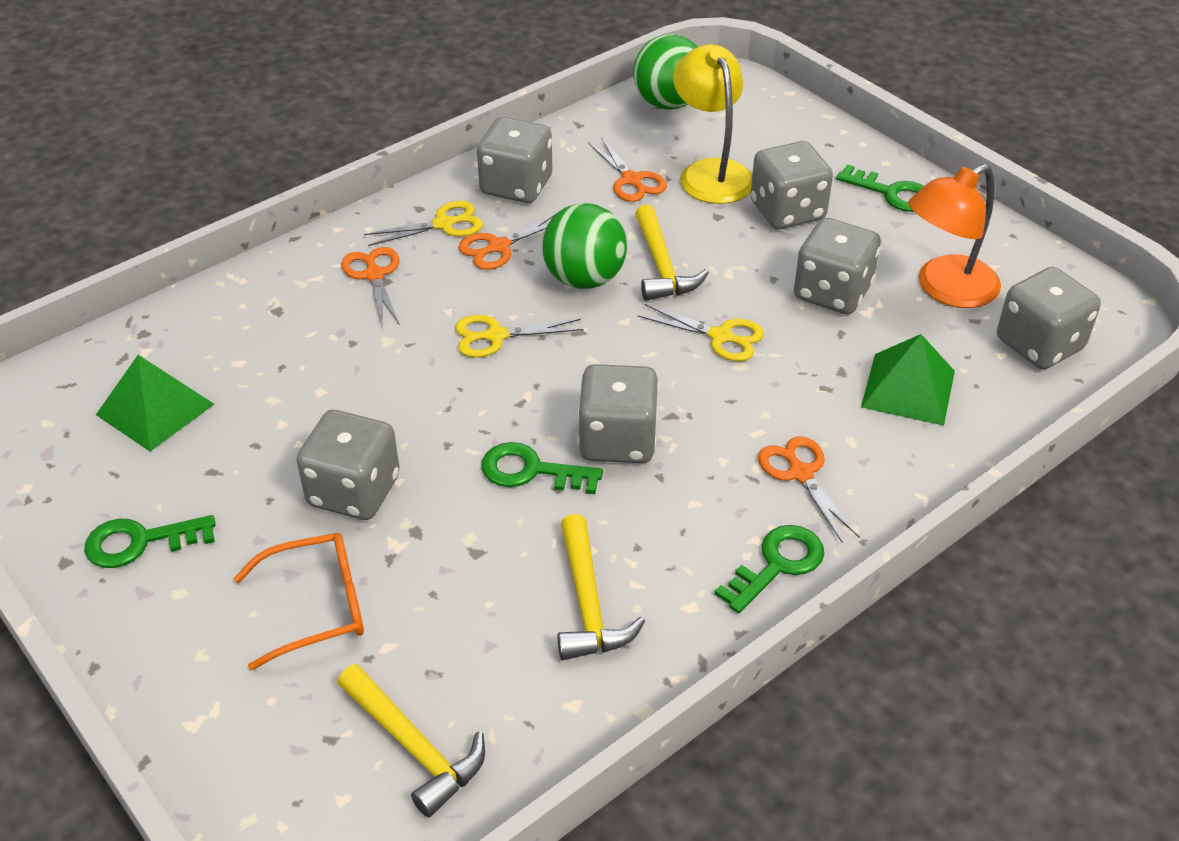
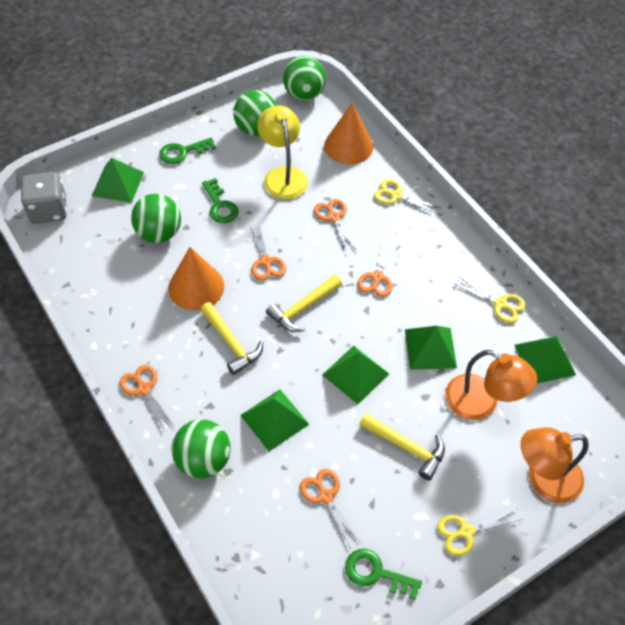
green ball: [542,203,627,289] [633,34,698,110] = 2 -> [131,194,181,243] [171,419,231,479] [233,90,277,136] [283,56,326,101] = 4
green key: [84,515,216,568] [481,442,603,494] [715,525,824,613] [836,164,924,212] = 4 -> [159,138,216,164] [202,178,239,223] [345,549,422,600] = 3
green pyramid: [96,355,214,451] [861,334,955,426] = 2 -> [92,158,144,203] [240,389,309,452] [322,346,389,404] [405,326,457,370] [515,336,576,384] = 5
grey dice: [296,410,400,520] [477,117,552,203] [578,364,659,463] [750,141,833,229] [794,218,881,314] [997,267,1101,369] = 6 -> [21,172,67,224] = 1
orange cone: none = 0 -> [168,247,224,310] [324,102,373,164] = 2
orange glasses: [234,533,364,670] = 1 -> none = 0
orange lamp: [908,164,1001,308] = 1 -> [445,350,537,420] [521,427,589,503] = 2
orange scissors: [341,247,400,325] [458,212,558,270] [588,137,667,202] [758,437,860,542] = 4 -> [120,365,175,432] [249,225,286,281] [300,469,361,549] [314,199,357,252] [358,241,394,297] = 5

